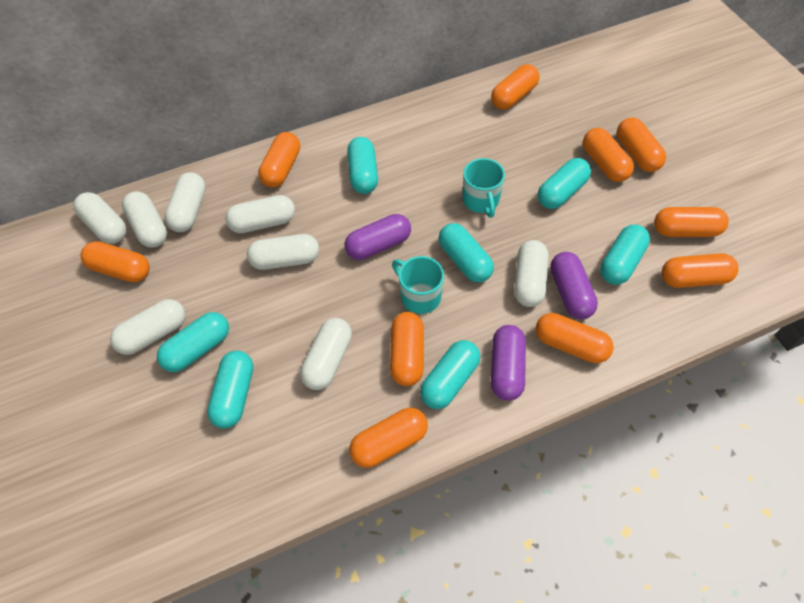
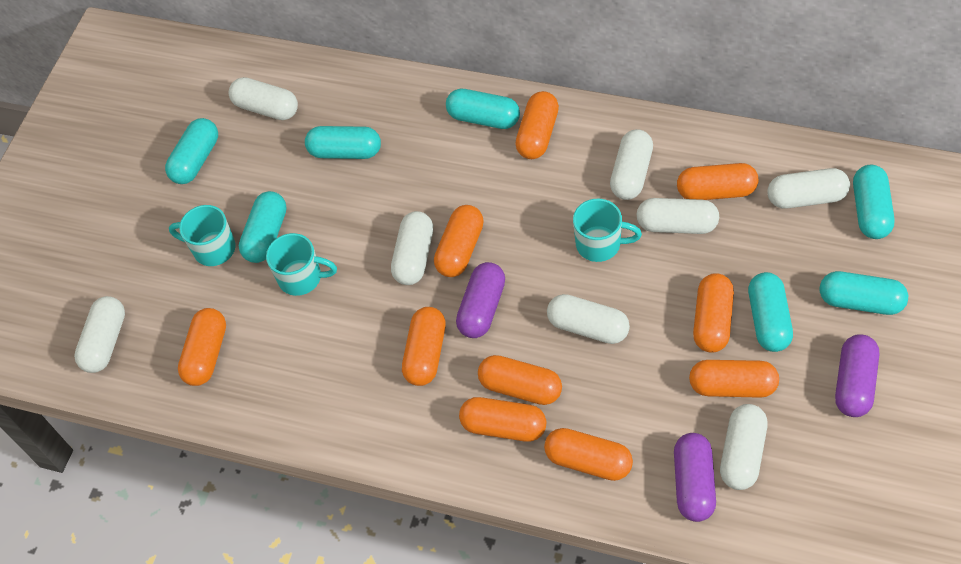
turquoise mug: [392,256,444,314] [463,158,505,218] = 2 -> [169,205,235,266] [266,233,337,296] [573,199,642,262] = 3

